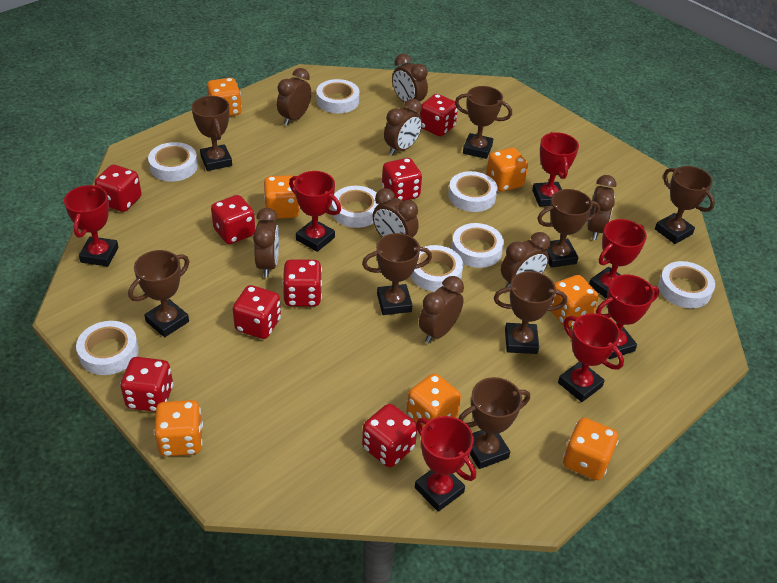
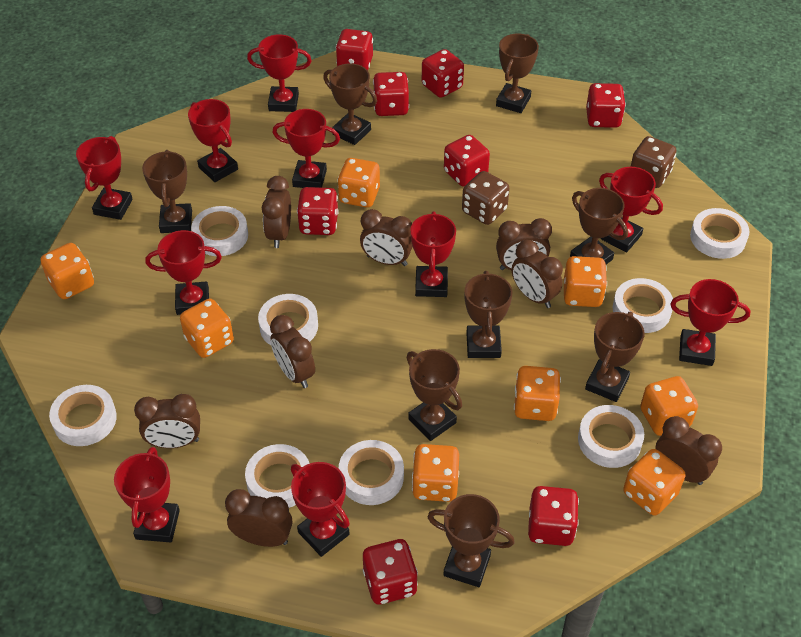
brown dice: none = 0 -> [462,171,510,225] [631,136,676,188] = 2
orange dice: [154,400,203,456] [207,78,242,116] [264,175,300,219] [407,373,461,428] [486,148,528,192] [551,275,599,327] [563,418,619,480] = 7 -> [41,243,94,299] [180,299,234,358] [337,158,380,208] [412,444,459,502] [514,366,561,421] [564,256,607,307] [623,449,685,516] [640,376,698,436] = 8
red trophy: [64,185,118,266] [289,171,341,252] [415,416,476,512] [532,132,579,207] [558,313,624,402] [589,219,647,299] [596,275,659,359] = 7 -> [76,136,133,220] [114,447,180,543] [145,230,222,315] [188,99,238,182] [247,34,312,112] [272,109,340,188] [291,462,350,557] [410,212,456,297] [599,167,663,252] [670,279,750,366] = 10

